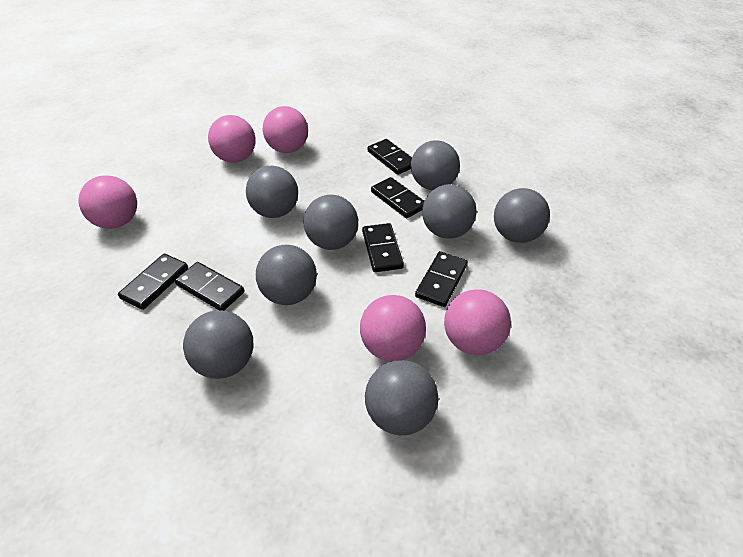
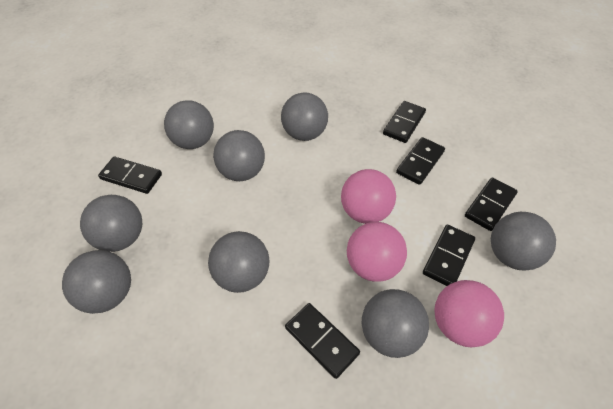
pink ball: [79,175,137,229] [208,115,256,163] [263,106,308,153] [360,295,426,361] [444,289,511,355] = 5 -> [341,169,396,224] [347,222,407,282] [435,280,504,347] = 3

